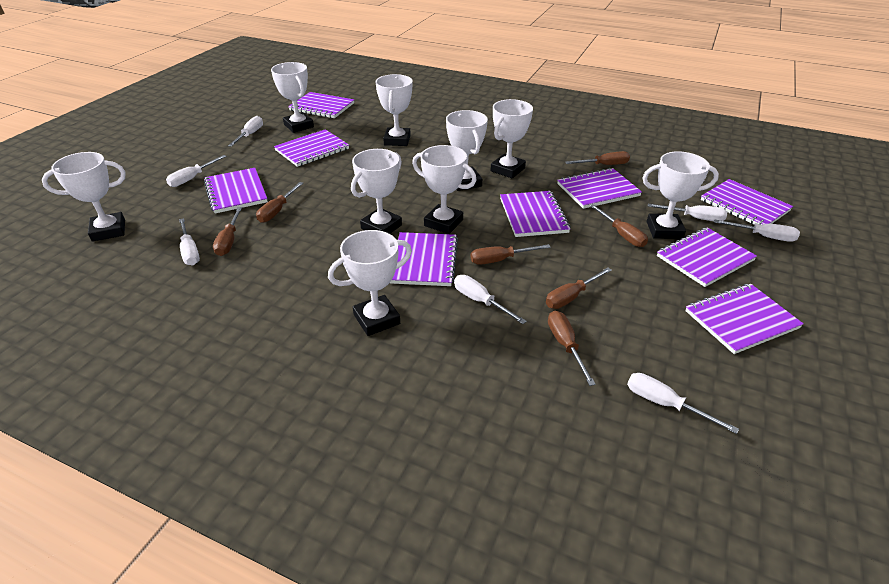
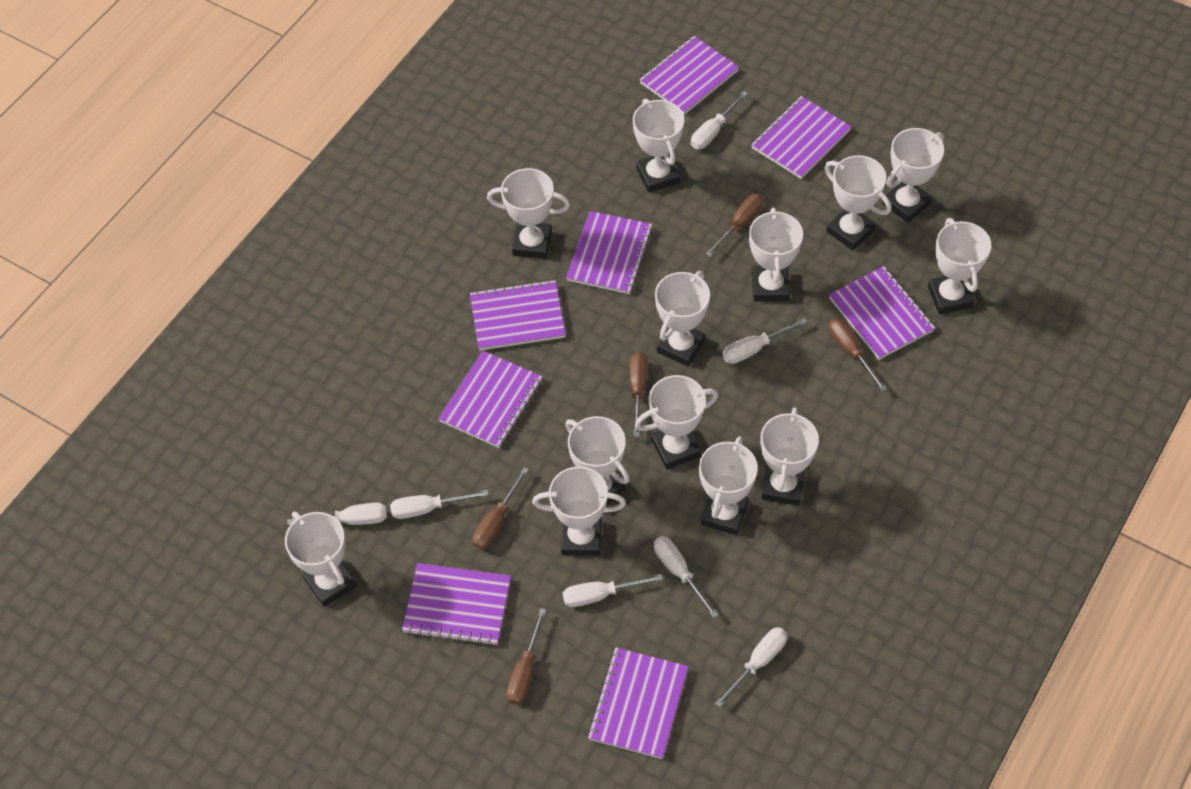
brown screwdriver: [213,207,242,256] [256,182,303,223] [471,244,551,265] [546,268,612,309] [548,311,596,386] [565,151,630,165] [590,204,648,247] = 7 -> [472,467,529,550] [506,608,546,705] [629,352,647,437] [706,194,763,257] [828,318,887,392] = 5
purple notebook: [204,168,268,213] [274,129,349,167] [288,92,354,118] [390,232,458,286] [500,191,571,237] [557,168,642,209] [657,227,757,287] [685,284,804,354] [701,179,793,225] = 9 -> [402,563,511,646] [438,351,542,448] [470,280,566,351] [566,211,653,294] [588,647,688,759] [639,36,739,115] [751,96,851,179] [829,266,935,360] = 8
white trophy: [42,152,126,242] [271,62,314,133] [328,230,412,336] [351,149,402,234] [376,74,412,146] [412,145,477,234] [446,110,488,191] [491,99,533,178] [642,151,719,239] = 9 -> [285,511,357,607] [487,168,570,259] [532,466,626,556] [565,416,630,505] [633,99,684,193] [635,375,719,469] [655,271,710,367] [699,436,758,535] [749,208,803,302] [760,407,819,506] [825,155,891,250] [882,128,944,223] [928,218,991,314] = 13

